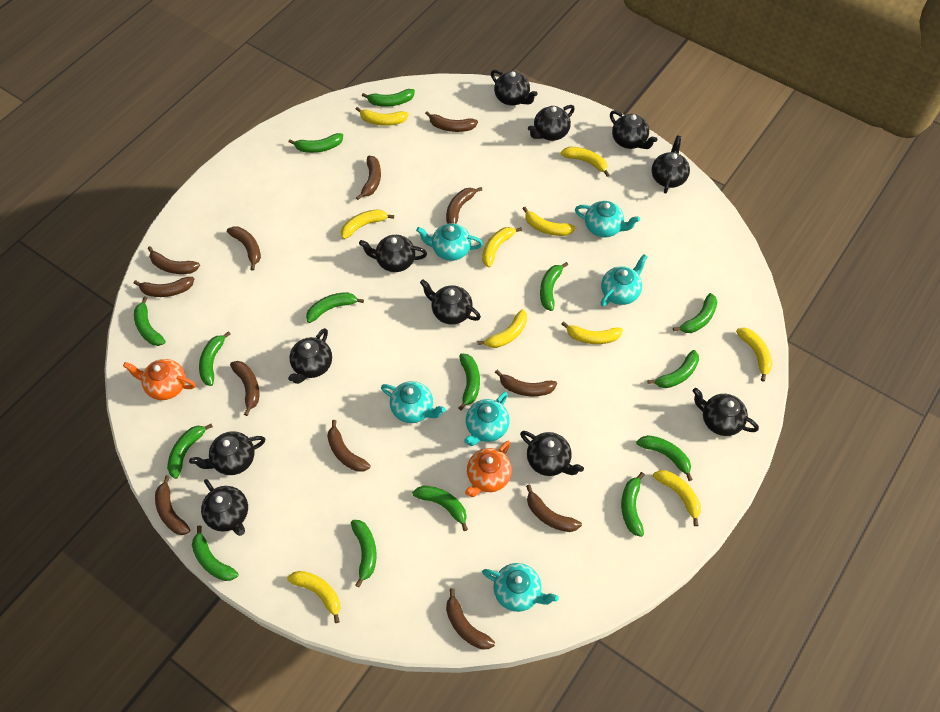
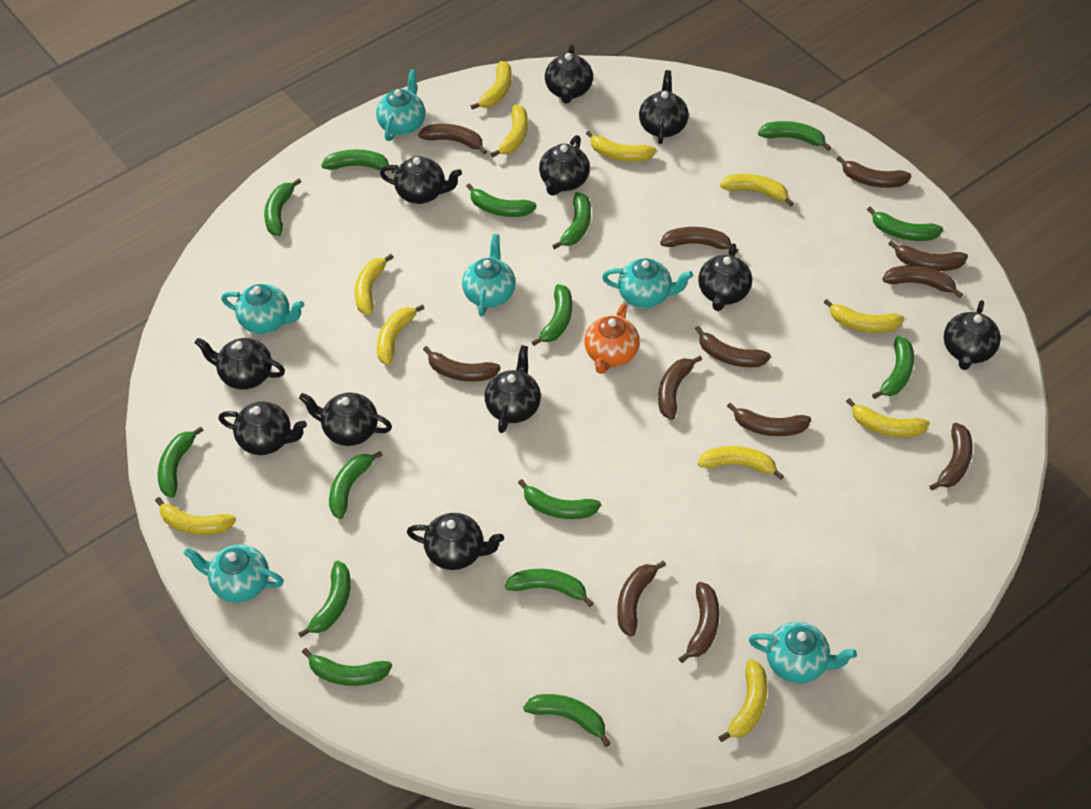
orange teapot: [123,359,196,400] [465,441,512,497] = 2 -> [584,304,640,374] = 1
yellow banana: [287,571,340,623] [341,209,394,239] [356,107,409,126] [478,309,527,348] [482,227,522,267] [522,207,575,236] [560,147,610,177] [561,321,623,344] [653,470,701,526] [736,328,772,382] = 10 -> [155,497,236,535] [355,254,394,315] [377,304,425,365] [471,61,512,110] [491,105,528,157] [586,131,657,162] [698,446,784,480] [719,659,767,742] [720,174,794,207] [824,299,904,333] [846,398,930,437] = 11

